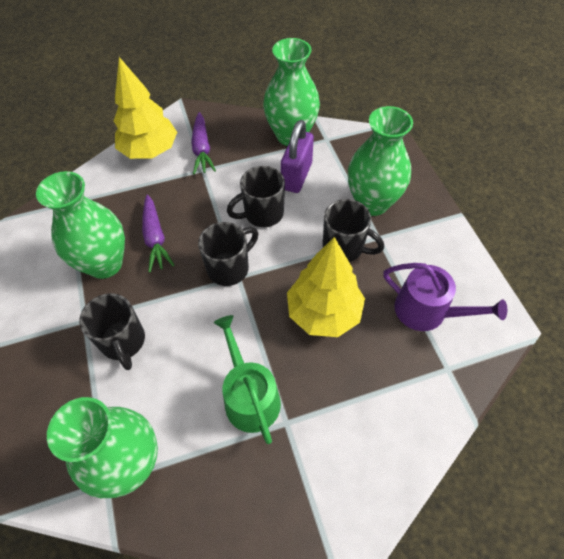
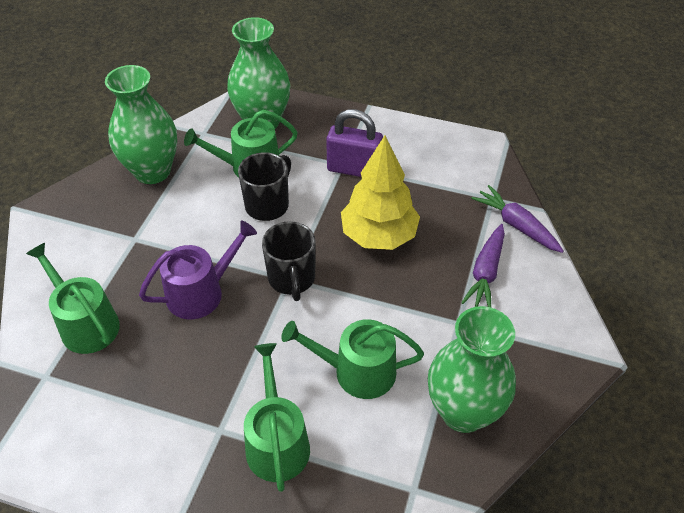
black mug: [79,293,145,370] [198,222,258,286] [227,166,285,227] [323,199,384,262] = 4 -> [238,152,291,221] [262,221,316,301] = 2
green vase: [36,171,125,279] [47,397,158,498] [263,38,320,146] [348,106,413,216] = 4 -> [105,65,177,184] [227,17,291,129] [428,306,516,433] = 3
green watering can: [214,315,281,444] = 1 -> [26,243,120,354] [184,110,298,178] [244,343,310,492] [281,319,424,399] = 4
yellow tree: [114,57,177,159] [287,237,365,337] = 2 -> [341,135,420,250] = 1

